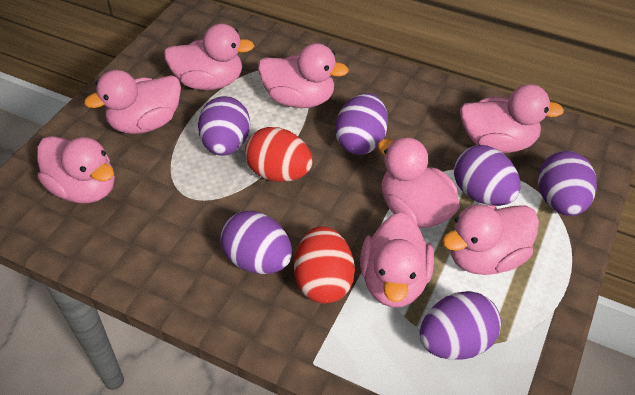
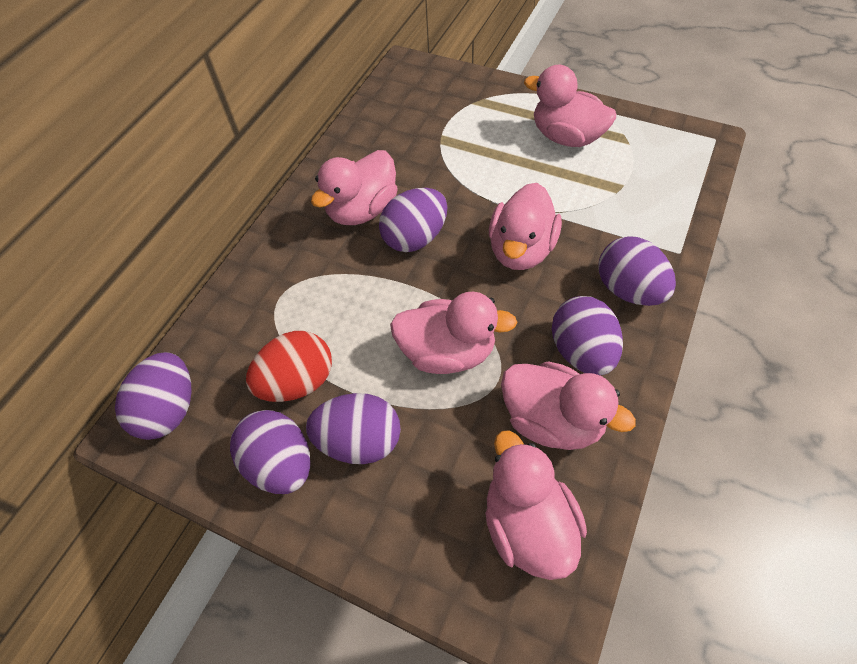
pink duck: [37,136,115,203] [84,70,181,134] [164,23,254,90] [258,43,349,108] [360,213,434,308] [378,137,460,228] [442,205,539,275] [460,84,564,153] = 8 -> [311,150,398,225] [390,292,517,374] [485,430,587,580] [489,183,562,270] [501,361,636,450] [524,65,616,147] = 6
red egg: [245,127,313,182] [294,226,355,303] = 2 -> [246,331,332,402] = 1

